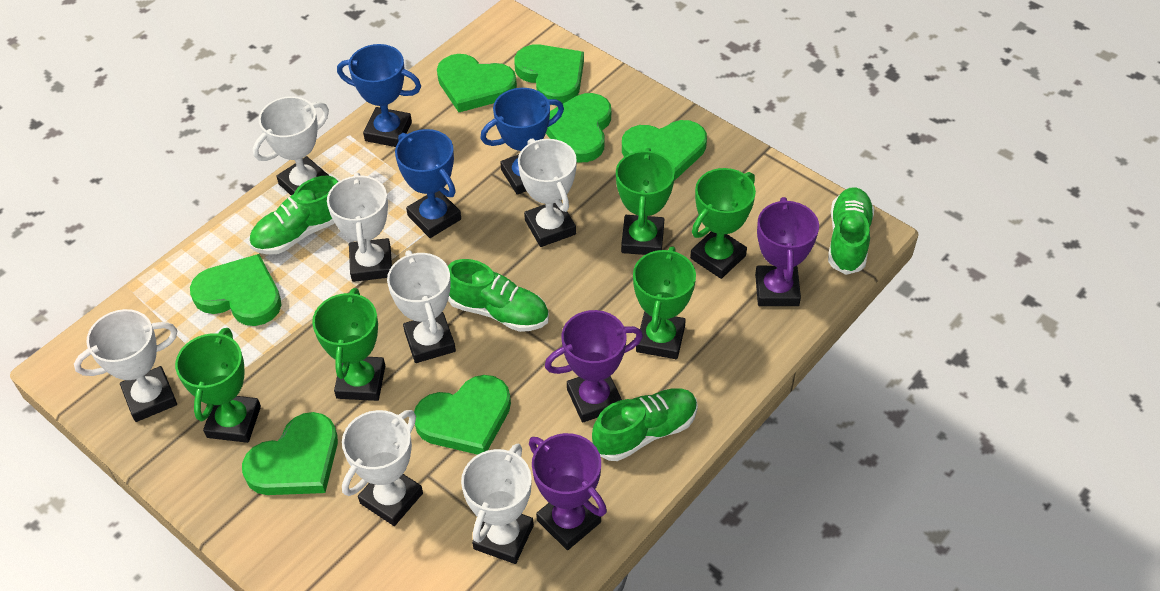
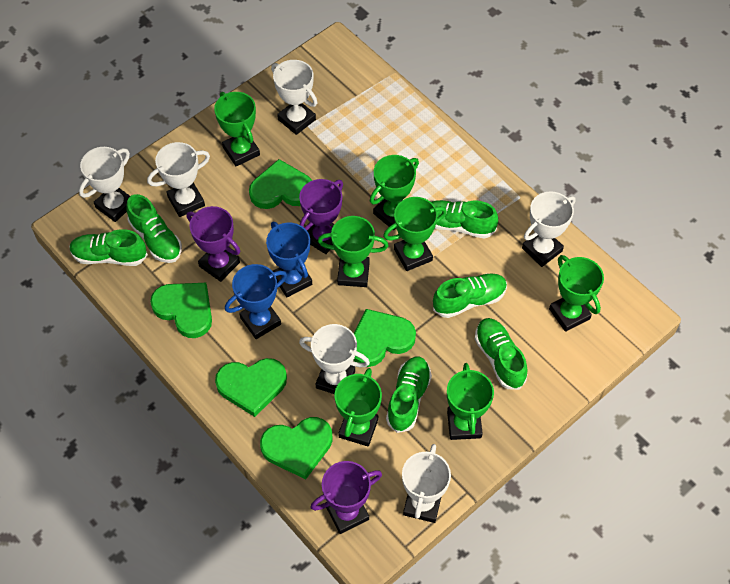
blue trophy: [337,44,421,147] [395,129,461,238] [480,88,564,195] = 3 -> [225,264,287,339] [266,222,312,297] = 2
green heart: [190,254,281,326] [242,412,338,495] [414,375,511,455] [437,54,517,112] [514,44,584,103] [546,93,611,162] [622,120,707,181] = 7 -> [150,283,212,338] [215,358,287,417] [249,159,312,209] [260,417,333,480] [353,309,416,367] = 5
green shoe: [249,176,338,255] [448,259,549,332] [592,388,698,461] [828,187,874,275] = 4 -> [69,229,148,266] [127,194,182,263] [386,357,432,433] [431,200,498,239] [433,273,507,318] [475,318,528,390] = 6
green trophy: [175,328,261,443] [312,288,385,401] [616,148,675,255] [633,246,696,359] [690,168,756,279] = 5 -> [214,92,260,166] [318,216,388,287] [335,368,382,446] [370,155,419,230] [383,197,447,271] [447,363,494,440] [549,255,604,332] = 7
white trophy: [74,309,177,422] [253,96,329,195] [327,172,392,282] [342,410,423,526] [387,250,456,363] [461,444,534,564] [518,138,577,247] = 7 -> [79,147,130,222] [147,142,210,217] [271,60,317,135] [299,324,370,394] [402,444,451,523] [522,191,576,267] = 6

